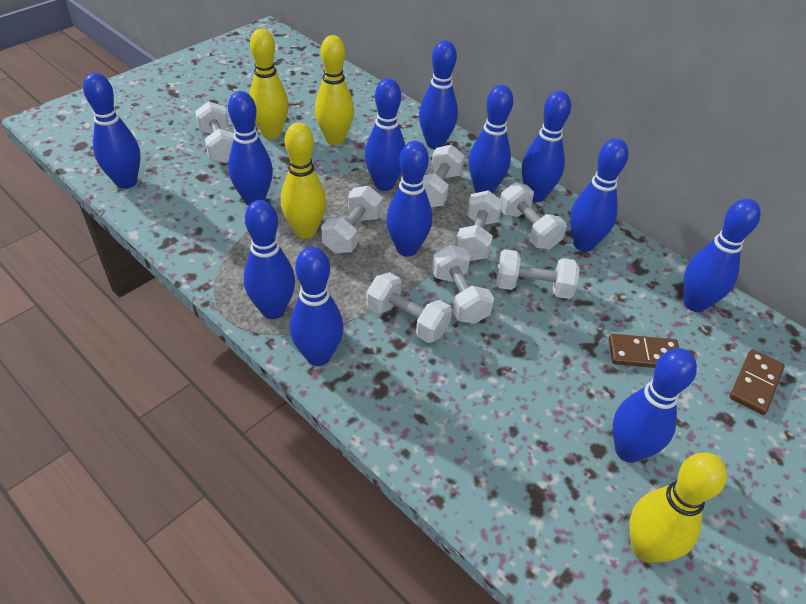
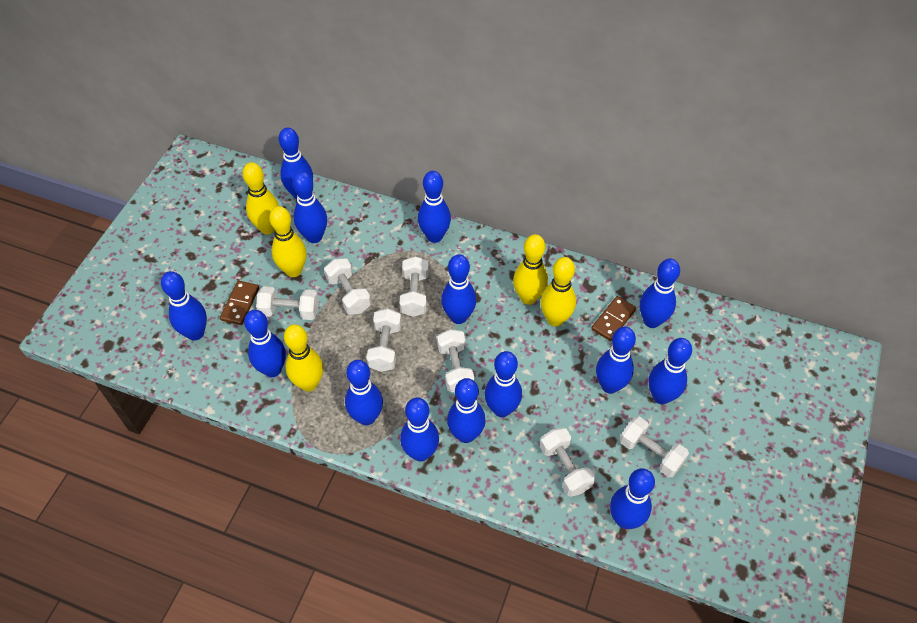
blue bowling pin: [83,73,141,189] [228,91,273,205] [244,200,295,319] [290,247,343,366] [365,78,405,191] [387,141,432,257] [419,40,458,149] [469,85,513,193] [522,91,571,202] [570,138,628,251] [613,348,697,463] [683,199,761,312] = 12 -> [161,271,207,341] [244,310,286,377] [279,128,313,200] [292,171,327,243] [345,360,383,425] [400,397,439,462] [418,171,451,243] [441,254,477,324] [447,378,486,443] [484,351,522,417] [596,327,636,394] [610,468,655,529] [640,259,680,328] [649,338,692,404] = 14
white dumbbell: [195,101,234,163] [321,186,383,253] [366,273,452,343] [423,145,465,208] [432,245,494,324] [456,190,503,261] [496,249,580,299] [500,182,567,249] = 8 -> [256,286,319,320] [324,258,371,315] [367,308,402,372] [399,256,429,317] [437,329,474,392] [540,428,595,497] [620,416,689,477] = 7
yellow bowling pin: [249,29,289,139] [281,122,326,239] [315,35,354,145] [629,452,727,563] = 4 -> [242,162,279,235] [269,206,306,277] [284,324,323,392] [513,234,548,305] [541,257,576,327] = 5

